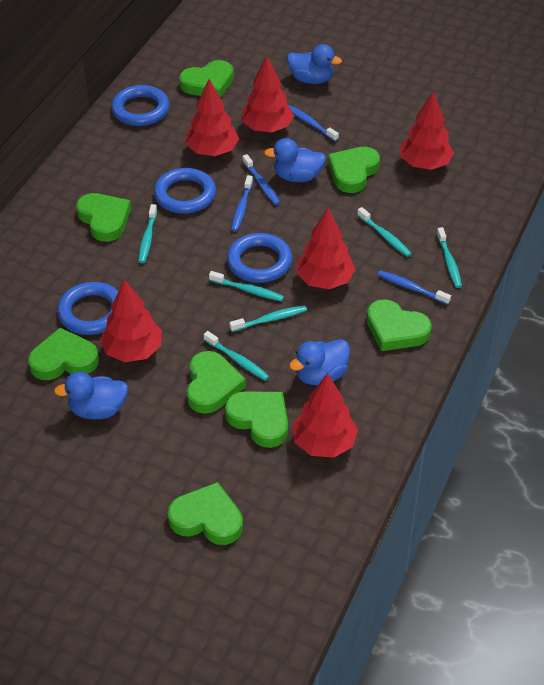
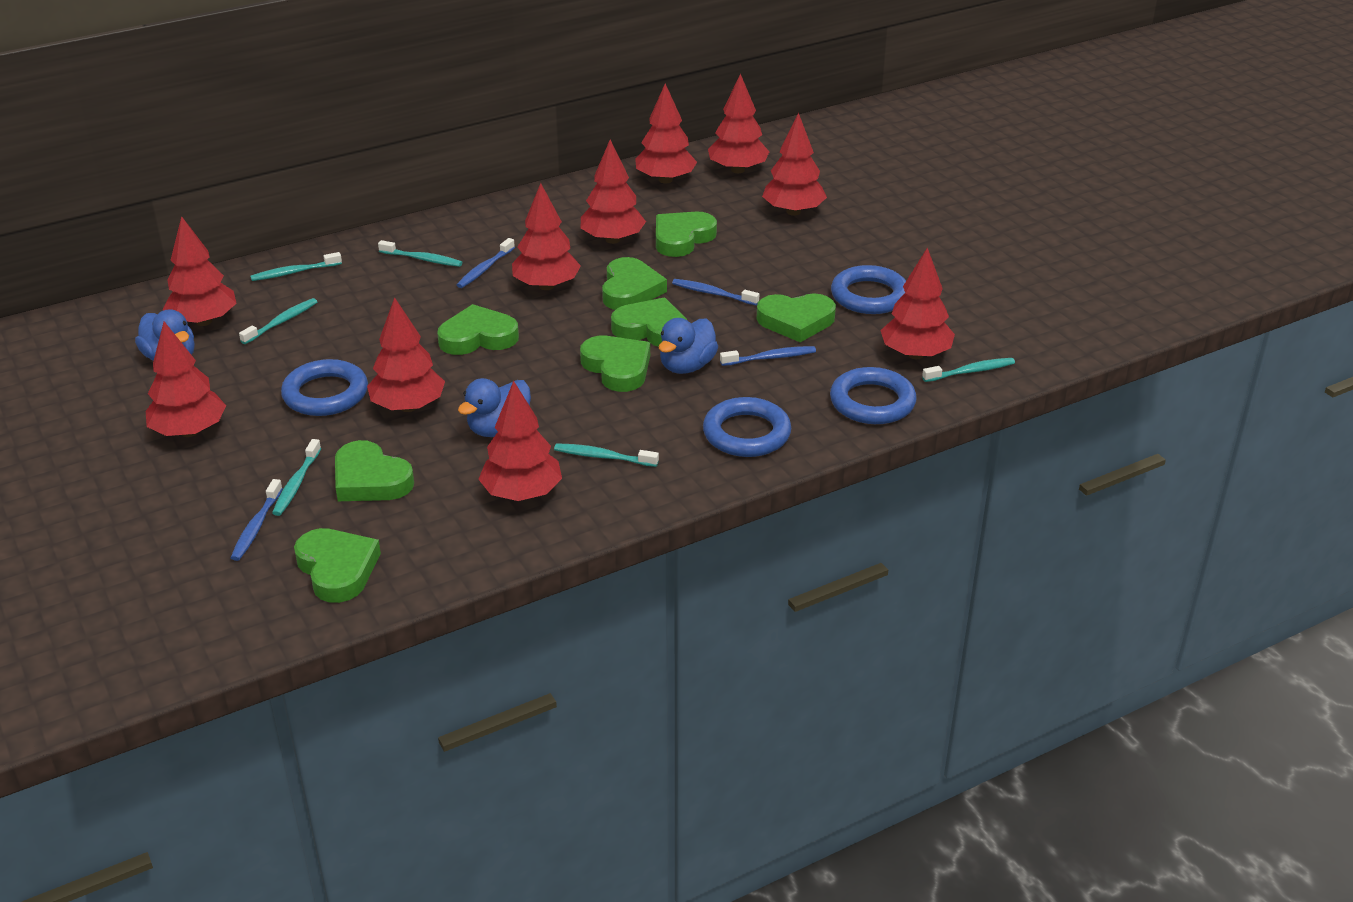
blue duck: [54,372,128,419] [264,138,326,182] [287,44,342,84] [289,339,350,385] = 4 -> [135,309,195,361] [458,378,531,437] [659,318,718,374] = 3
red tree: [100,279,162,362] [186,79,239,156] [242,56,294,132] [292,373,358,458] [296,208,355,289] [400,91,454,170] = 6 -> [146,321,226,437] [163,216,237,326] [367,297,445,412] [478,381,562,501] [512,183,581,290] [581,140,646,244] [635,83,697,184] [708,74,769,173] [762,113,827,216] [880,247,955,359] = 10

